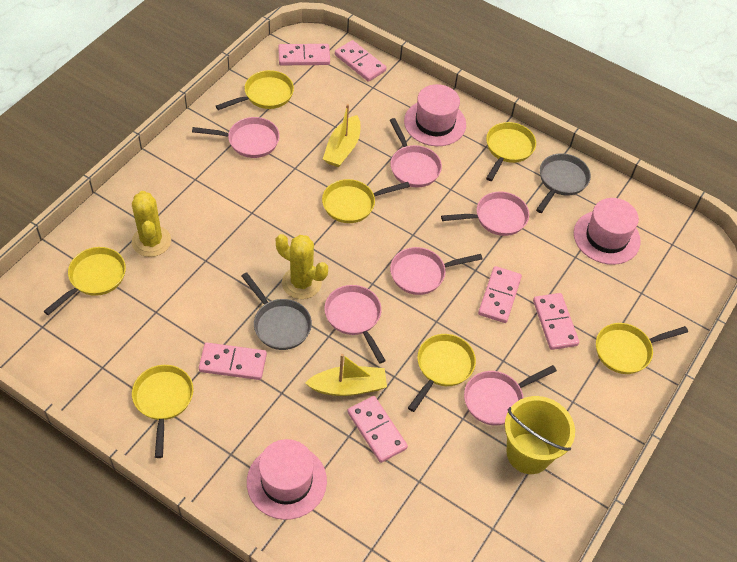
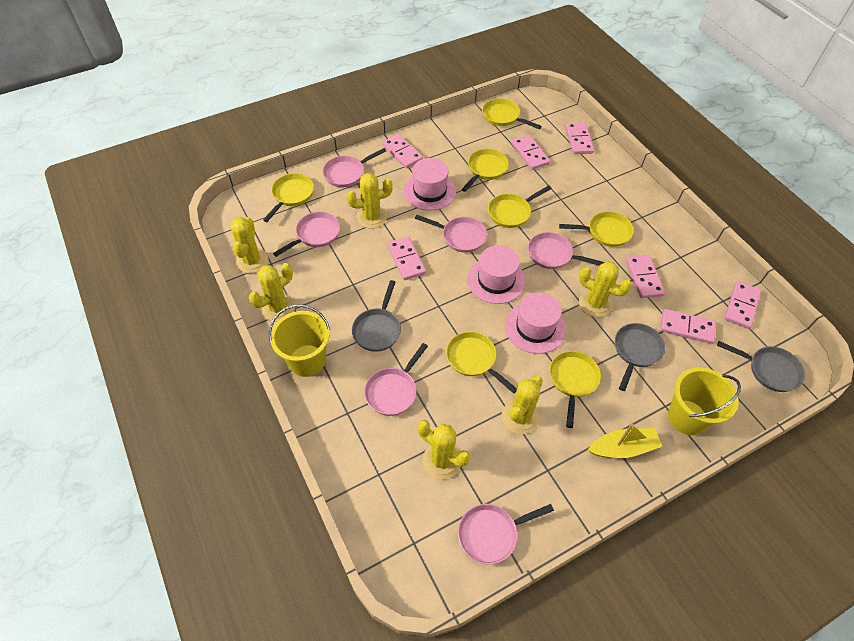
grey pan: [241,272,312,350] [536,153,591,213] = 2 -> [352,280,401,352] [615,323,665,391] [717,341,805,392] = 3
pink domino: [199,343,267,380] [278,44,330,65] [335,40,386,82] [347,396,408,463] [478,266,522,323] [533,293,579,350] = 6 -> [382,134,423,168] [387,237,426,280] [512,135,550,170] [565,122,594,154] [626,255,665,298] [660,309,716,344] [725,281,761,329] = 7
yellow boat: [305,354,387,396] [323,104,360,167] = 2 -> [588,424,662,458] = 1
yellow bucket: [505,396,575,474] = 1 -> [269,304,330,377] [668,367,741,435] = 2
yellow cactus: [132,191,171,257] [276,234,328,299] = 2 -> [230,217,268,273] [249,263,295,322] [346,173,393,229] [418,420,470,479] [502,376,543,434] [579,261,632,317] = 6

